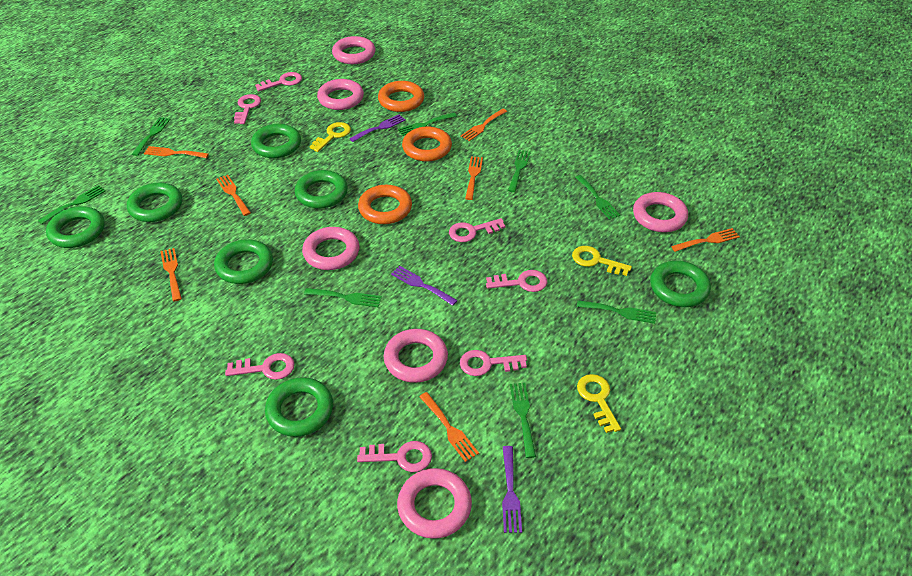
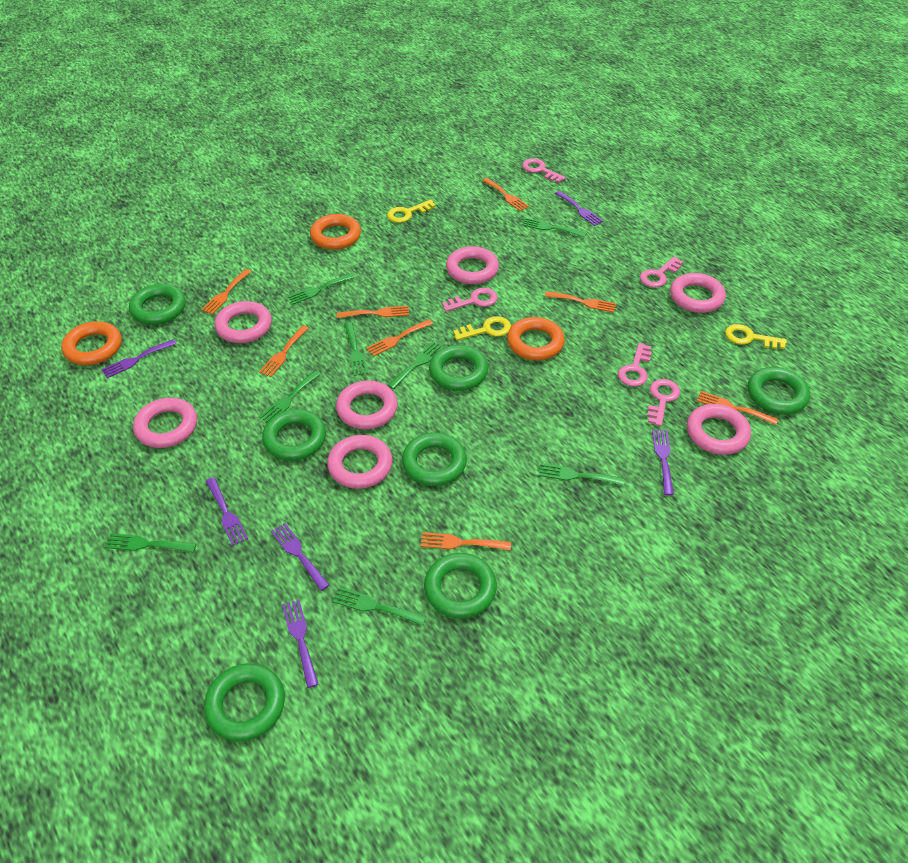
orange fork: [144,146,209,158] [160,248,182,301] [216,175,251,216] [419,392,479,462] [461,108,507,141] [465,156,483,200] [671,228,740,252] = 7 -> [201,269,251,314] [259,325,309,377] [337,306,409,318] [366,319,433,356] [420,532,511,550] [482,178,529,211] [545,291,616,313] [697,391,778,425] = 8
pink key: [225,353,295,380] [234,94,261,124] [255,72,302,91] [357,441,432,472] [449,218,505,242] [460,350,527,376] [486,270,547,292] = 7 -> [442,288,498,312] [522,158,566,183] [618,343,651,387] [640,256,683,288] [647,379,680,426] = 5
pink ring: [302,227,359,270] [317,79,364,110] [332,36,375,64] [384,329,448,383] [397,468,472,539] [633,192,688,232] = 6 -> [133,398,197,448] [215,301,272,343] [327,435,393,489] [336,380,398,429] [446,246,499,284] [670,273,726,313] [687,404,751,455] = 7
purple fork: [349,115,406,142] [391,266,458,306] [502,446,522,533] = 3 -> [101,339,176,378] [206,477,248,546] [271,523,329,591] [282,600,318,688] [555,191,603,226] [652,430,674,496] = 6

